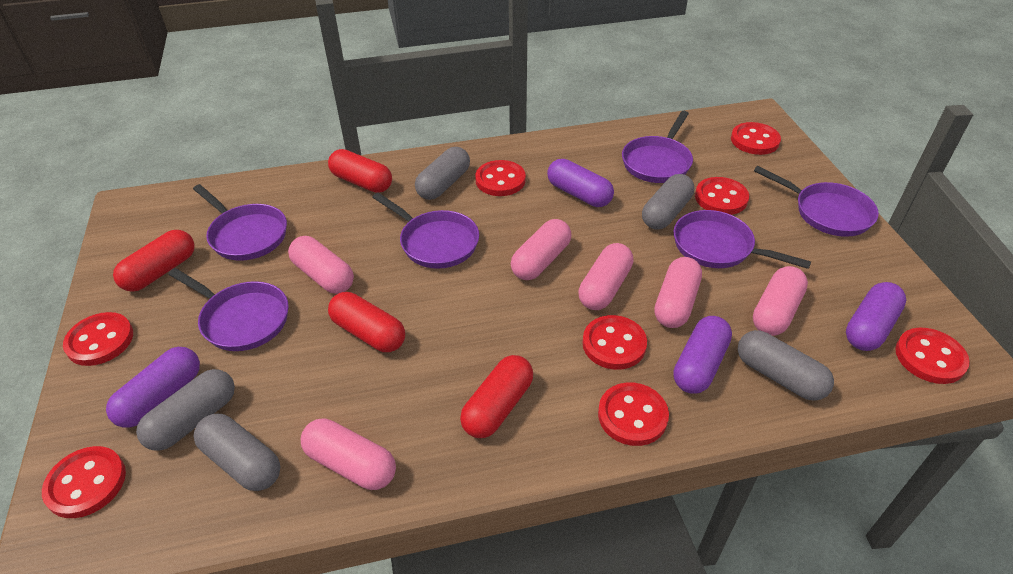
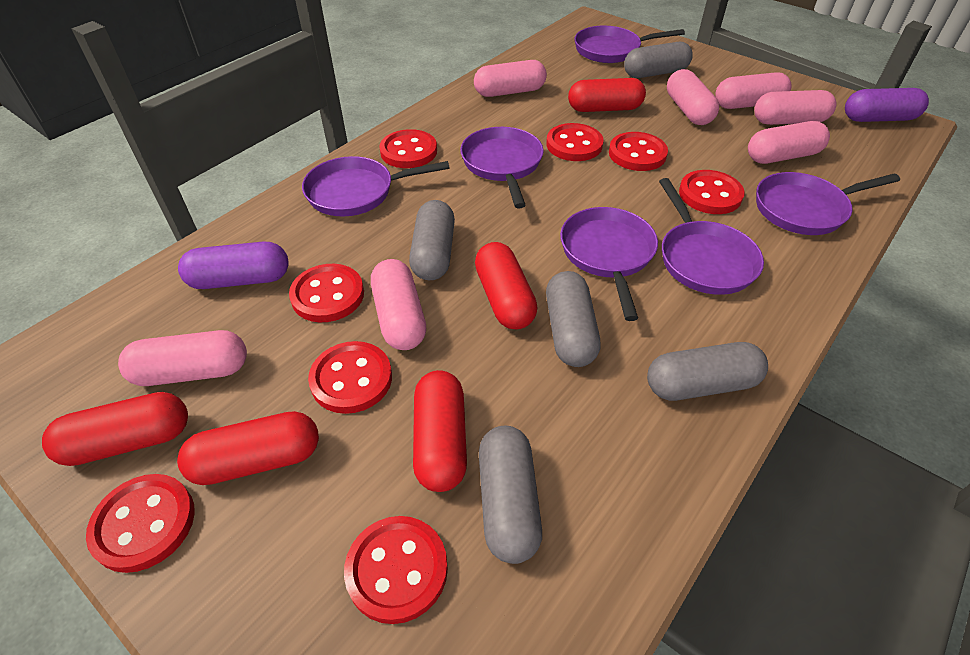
pink capsule: [288,236,354,294] [301,418,396,490] [511,219,572,280] [578,243,633,310] [654,257,702,328] [753,266,808,336] = 6 -> [118,330,247,386] [371,259,426,350] [474,60,547,97] [667,69,719,125] [715,72,792,109] [748,121,830,164] [754,90,836,125] = 7
purple capsule: [106,347,200,428] [547,159,614,207] [673,316,732,394] [846,282,906,351] = 4 -> [178,241,289,289] [845,88,929,122] = 2
red capsule: [113,230,195,292] [328,149,392,193] [328,292,405,352] [460,355,533,438] = 4 -> [42,392,188,466] [177,411,319,485] [413,370,467,492] [475,242,537,329] [568,78,646,112] = 5

